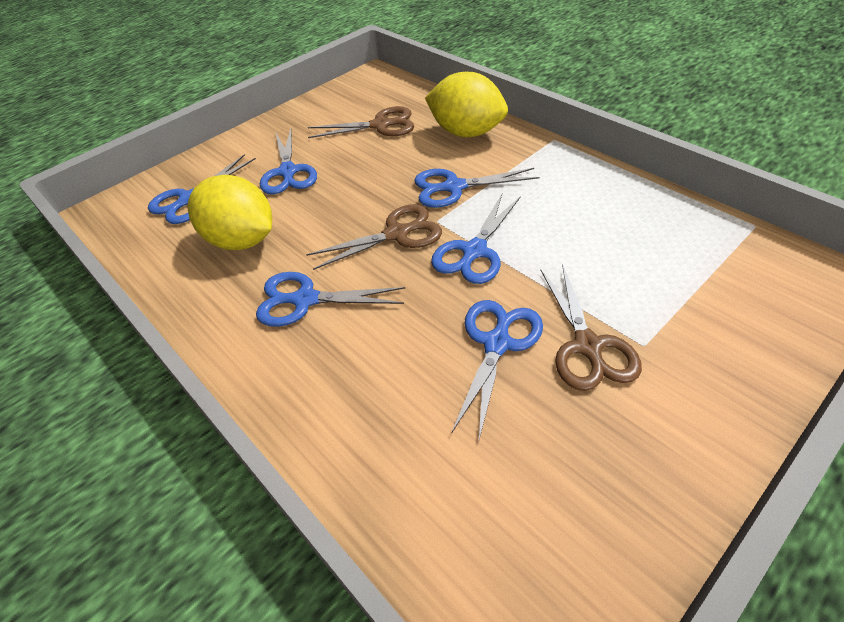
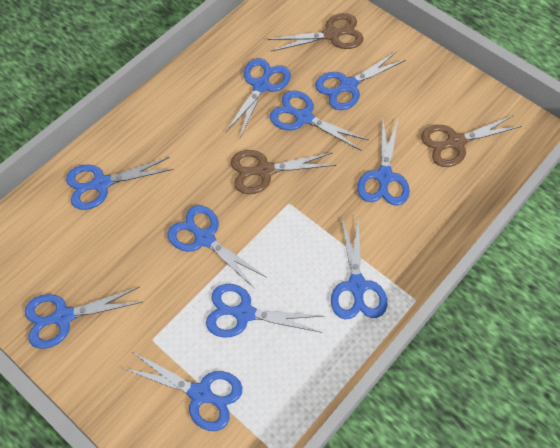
blue scissors: [148,154,256,224] [256,272,405,327] [260,129,317,195] [414,168,540,208] [431,194,521,284] [451,300,543,440] = 6 -> [25,287,143,349] [66,157,173,210] [123,352,242,431] [168,205,266,289] [206,284,323,337] [225,58,291,137] [270,90,369,151] [315,51,406,110] [331,217,387,319] [357,117,410,206] = 10
yellow lemon: [188,175,272,250] [425,72,508,137] = 2 -> none = 0

